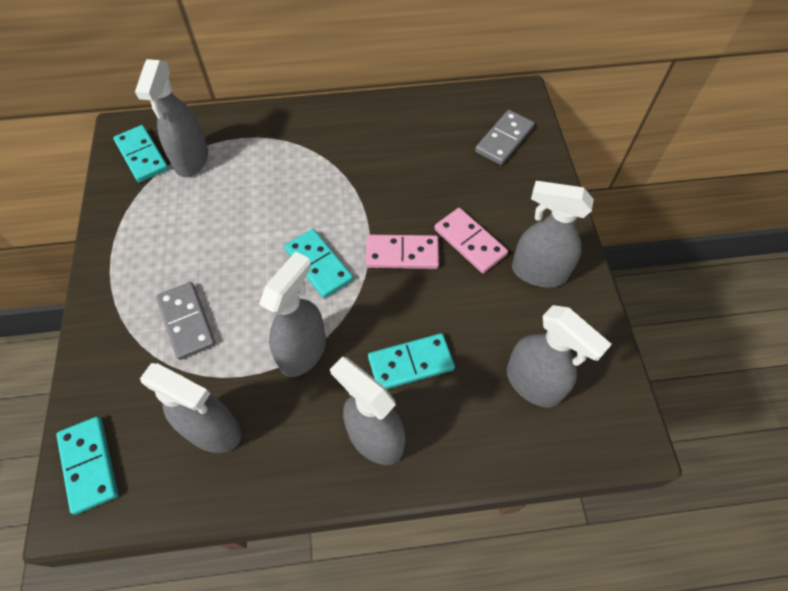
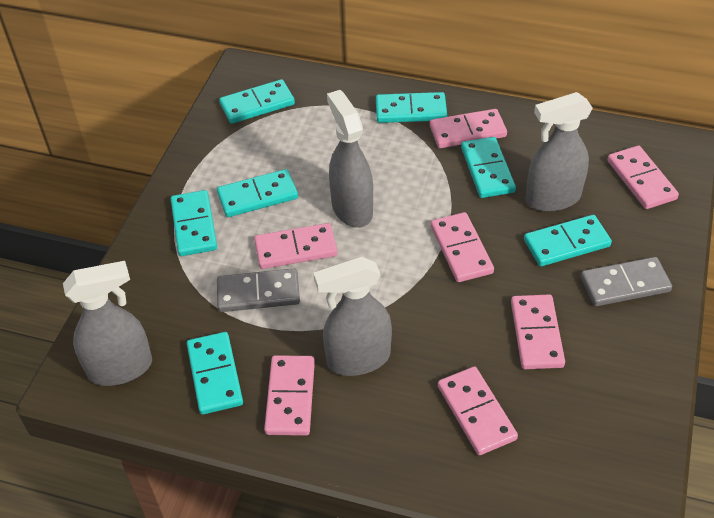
grey spray bottle: [135,59,208,177] [140,363,241,453] [259,252,326,377] [330,357,405,465] [507,305,612,407] [512,181,594,288] = 6 -> [63,261,152,386] [313,257,392,376] [327,90,373,228] [525,92,593,212] = 4
pink domino: [366,235,439,269] [434,208,508,273] = 2 -> [254,223,338,269] [264,355,315,436] [430,109,507,148] [431,212,494,282] [438,367,518,455] [511,294,565,369] [607,146,679,209] = 7
turquoise domino: [56,417,118,515] [113,125,169,183] [284,229,353,298] [368,333,455,389] = 4 -> [171,190,217,256] [187,332,243,415] [217,169,298,217] [219,79,295,124] [376,92,447,123] [461,137,516,198] [524,215,612,266] = 7

